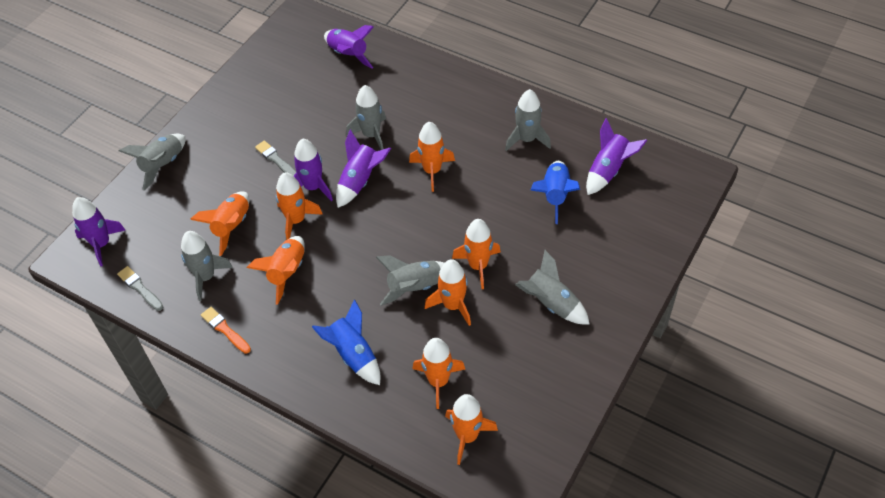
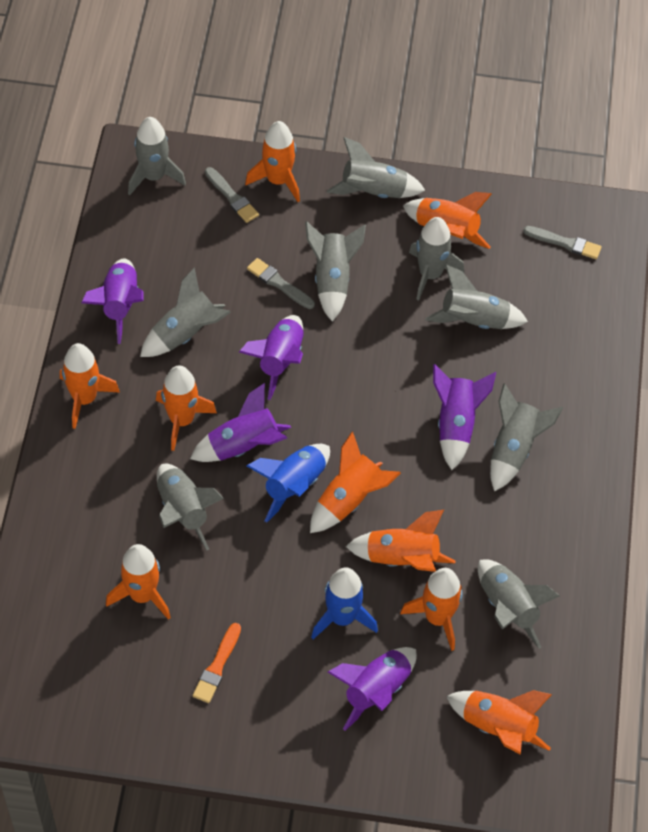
grey brush: [117,266,163,311] [255,141,296,176] = 2 -> [205,167,259,223] [247,258,315,309] [524,226,602,259] = 3
grey rocket: [119,134,185,190] [181,231,233,301] [346,85,386,150] [376,255,444,306] [505,89,551,151] [515,250,589,324] = 6 -> [128,117,186,195] [140,267,231,357] [157,464,224,550] [305,221,366,321] [327,137,425,198] [409,217,464,301] [425,265,528,329] [478,559,560,649] [490,384,563,492] = 9
orange rocket: [190,191,249,256] [247,236,305,305] [276,172,323,239] [409,122,455,192] [413,338,465,409] [424,259,471,326] [445,394,498,465] [452,219,501,289] = 8 -> [60,343,120,429] [106,544,171,620] [156,365,217,451] [245,121,300,202] [310,432,401,533] [346,510,456,572] [400,568,463,651] [403,192,492,249] [446,690,552,755] = 9

